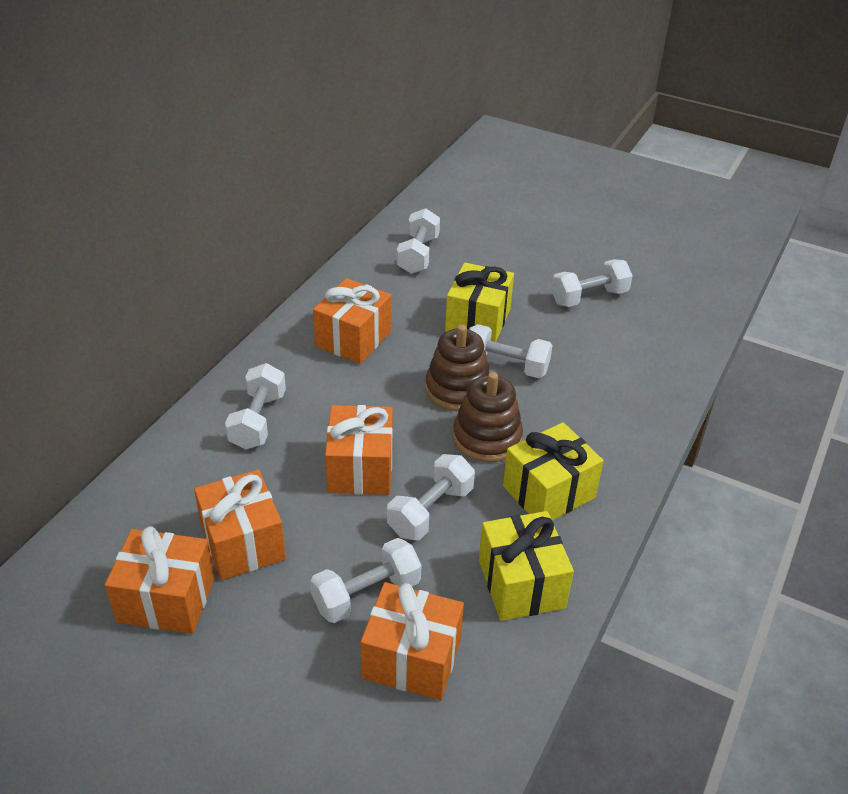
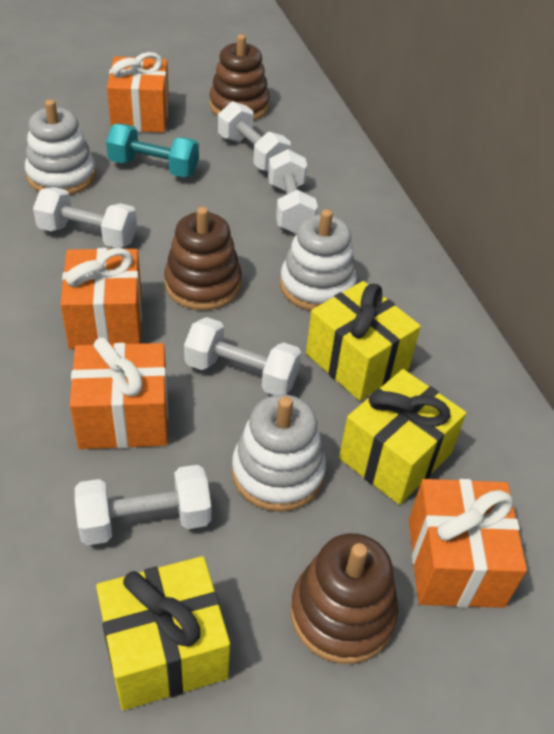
brown stacking toy: [425,324,490,411] [453,372,523,462] = 2 -> [164,207,242,310] [209,35,270,121] [291,533,399,664] = 3
orange gift: [105,526,215,634] [194,469,286,580] [313,278,392,364] [325,405,393,495] [360,582,464,700] = 5 -> [60,248,142,349] [70,337,168,449] [107,52,169,133] [409,479,527,608] = 4
turquoise dumbbell: none = 0 -> [106,124,199,177] = 1
white dumbbell: [225,363,286,450] [310,538,421,623] [387,454,475,540] [397,208,440,274] [469,324,553,378] [551,259,633,307] = 6 -> [33,187,137,248] [75,465,211,545] [184,317,302,395] [218,101,291,171] [268,149,318,234] = 5
white stacking toy: none = 0 -> [25,100,96,195] [232,394,326,512] [280,209,357,311] = 3

